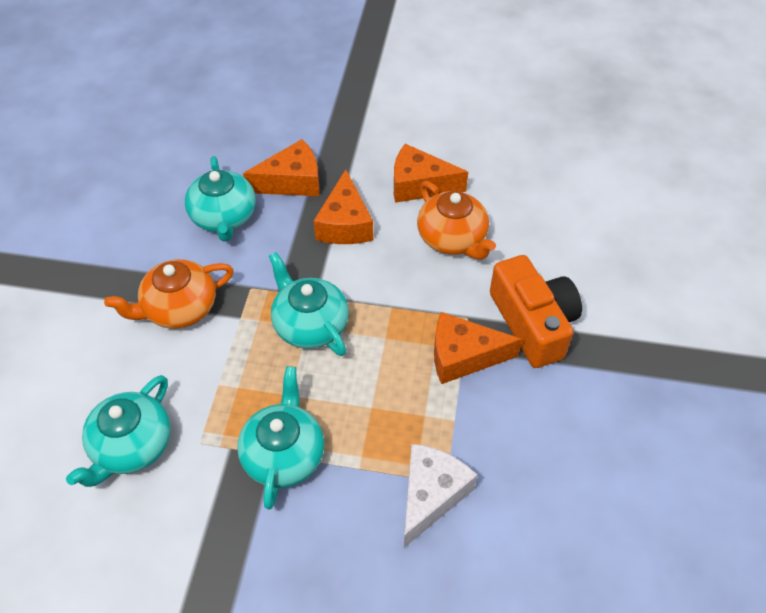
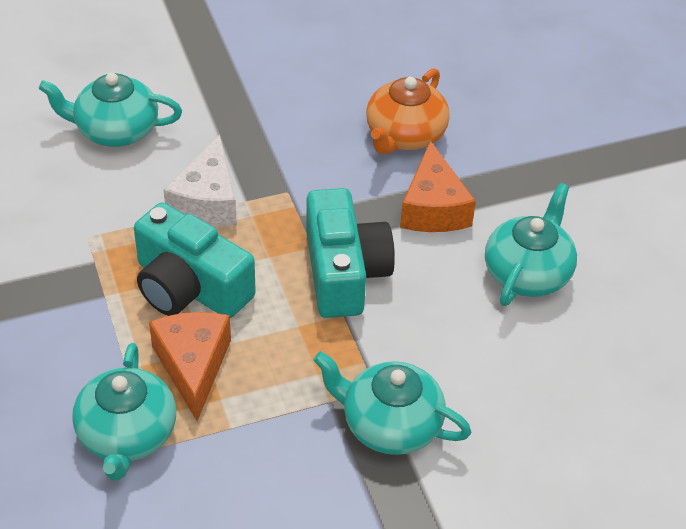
orange camera: [490,255,582,368] = 1 -> none = 0
orange cheese: [243,139,319,196] [314,169,373,244] [394,144,468,203] [434,312,522,384] = 4 -> [149,312,231,421] [400,141,476,232] = 2
orange teapot: [104,259,234,329] [417,181,496,260] = 2 -> [366,68,450,154] = 1
turquoise camera: none = 0 -> [134,202,256,318] [306,188,395,318] = 2

